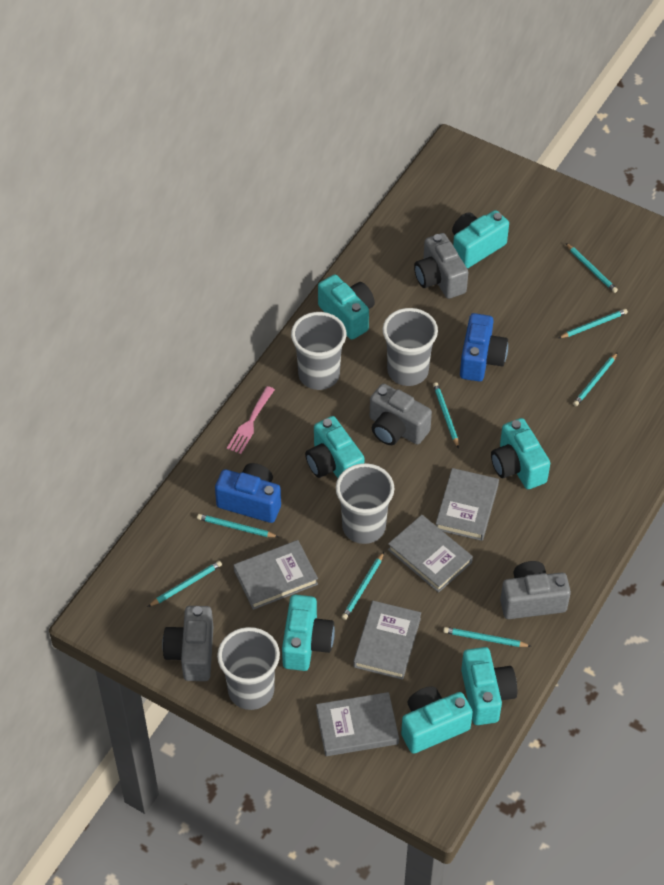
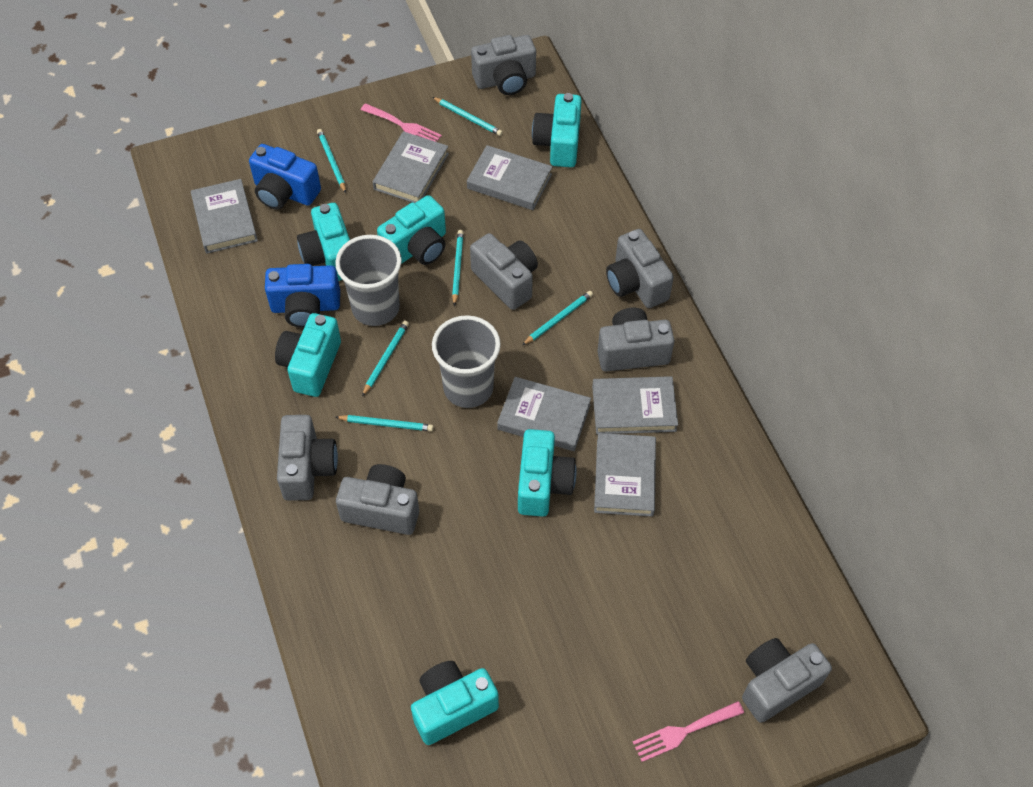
grey book: [234,540,318,610] [316,692,399,756] [353,601,421,680] [388,515,473,593] [436,468,499,541] = 5 -> [191,179,258,254] [373,131,449,203] [467,145,552,210] [497,377,591,451] [592,376,678,434] [594,433,656,517] = 6
grey camera: [162,606,213,681] [370,383,432,445] [414,233,468,299] [500,561,571,619] = 4 -> [277,415,338,501] [336,464,419,535] [470,233,538,310] [471,35,536,95] [597,307,674,372] [606,229,674,308] [742,638,832,723] = 7
grey cup: [217,627,280,710] [291,312,346,390] [336,463,394,544] [383,308,438,386] = 4 -> [335,235,402,326] [432,315,501,408] = 2
pink fork: [227,386,275,454] = 1 -> [361,103,442,142] [633,701,744,762] = 2
turquoise camera: [282,595,335,671] [305,416,364,478] [318,274,375,340] [401,686,473,754] [452,210,509,268] [461,647,517,725] [491,418,550,489] = 7 -> [275,313,341,397] [297,203,350,281] [377,195,446,265] [411,661,499,745] [518,429,576,517] [532,93,582,167] = 6
turquoise pencil: [148,561,222,607] [197,514,278,537] [342,552,384,620] [433,382,459,448] [443,627,531,647] [559,309,628,338] [566,243,618,293] [573,352,618,406] = 8 -> [317,129,346,193] [336,415,434,431] [362,321,409,396] [432,97,503,136] [452,230,464,306] [522,291,593,345] = 6

